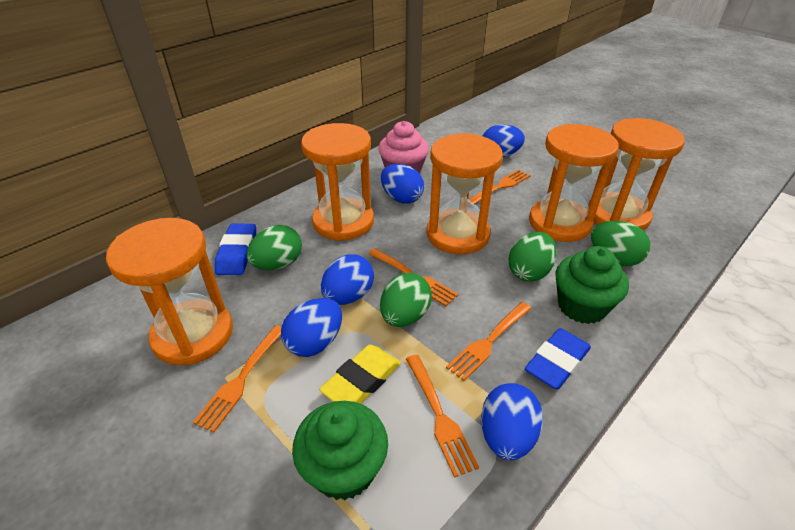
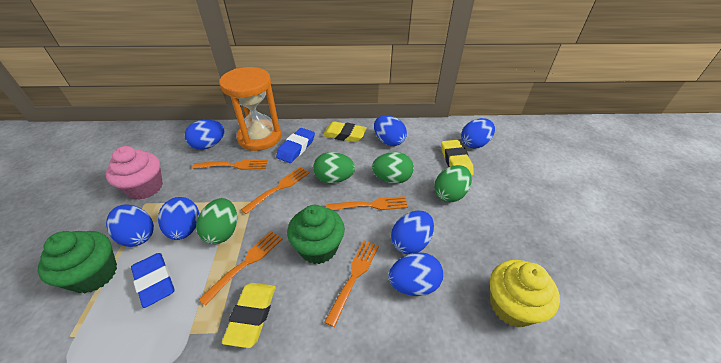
blue egg: [281,298,342,357] [321,254,374,305] [381,164,424,204] [481,383,543,460] [483,124,525,157] = 5 -> [106,205,154,247] [158,197,199,240] [185,120,225,150] [374,115,407,146] [388,252,443,296] [391,211,434,254] [461,118,495,148] = 7
orange hourglass: [106,218,233,366] [301,123,374,241] [427,133,503,255] [529,124,619,242] [588,118,685,230] = 5 -> [219,67,281,151] = 1
yellow cupcake: none = 0 -> [490,260,560,327] = 1
yellow eraser: [319,345,401,404] = 1 -> [222,283,276,348] [323,122,367,142] [441,140,474,176] = 3

